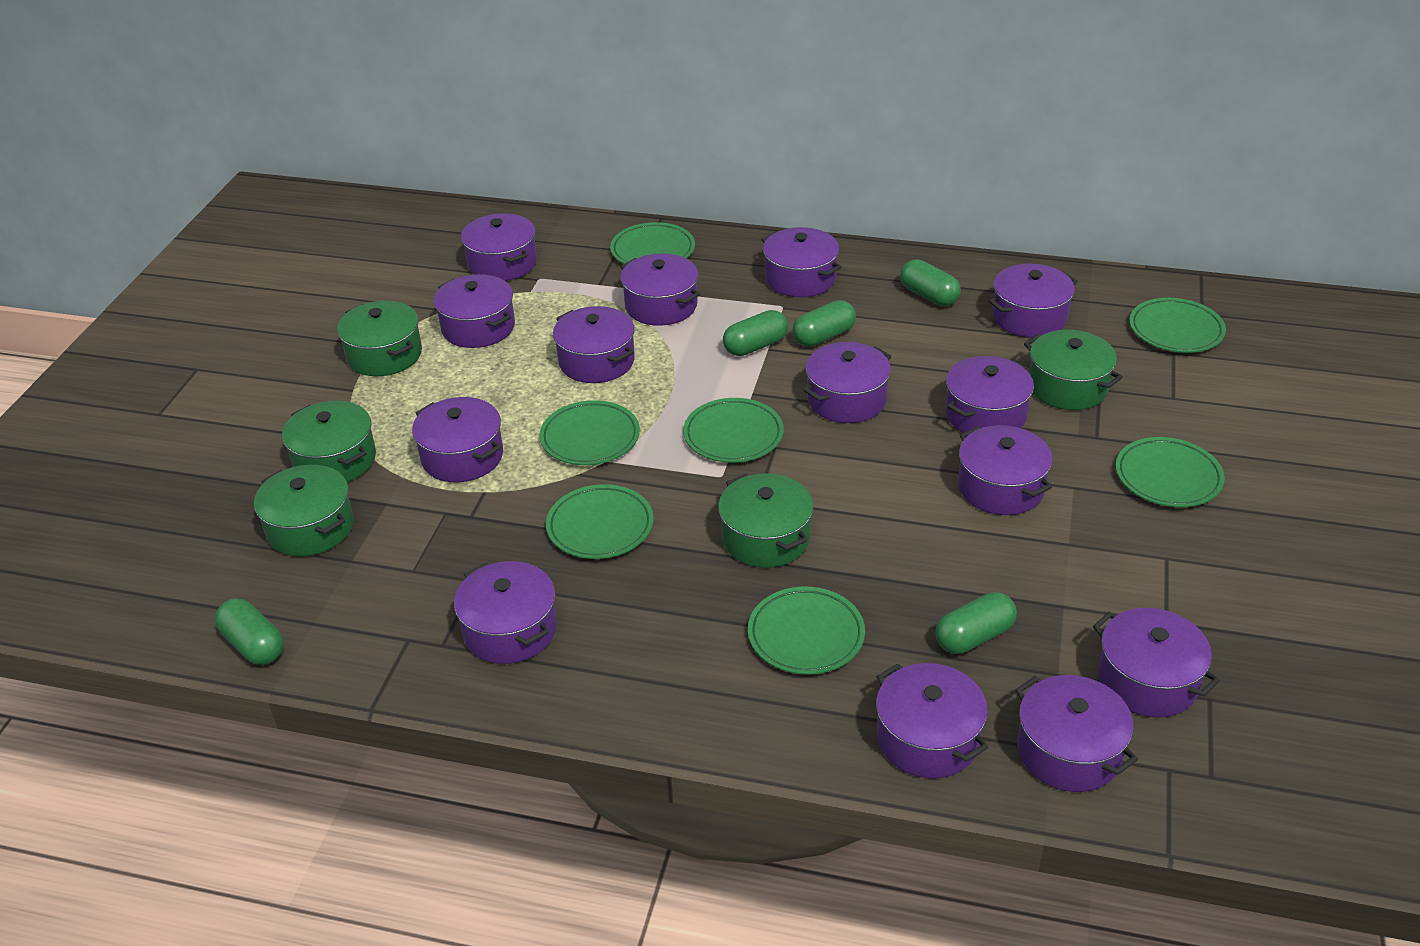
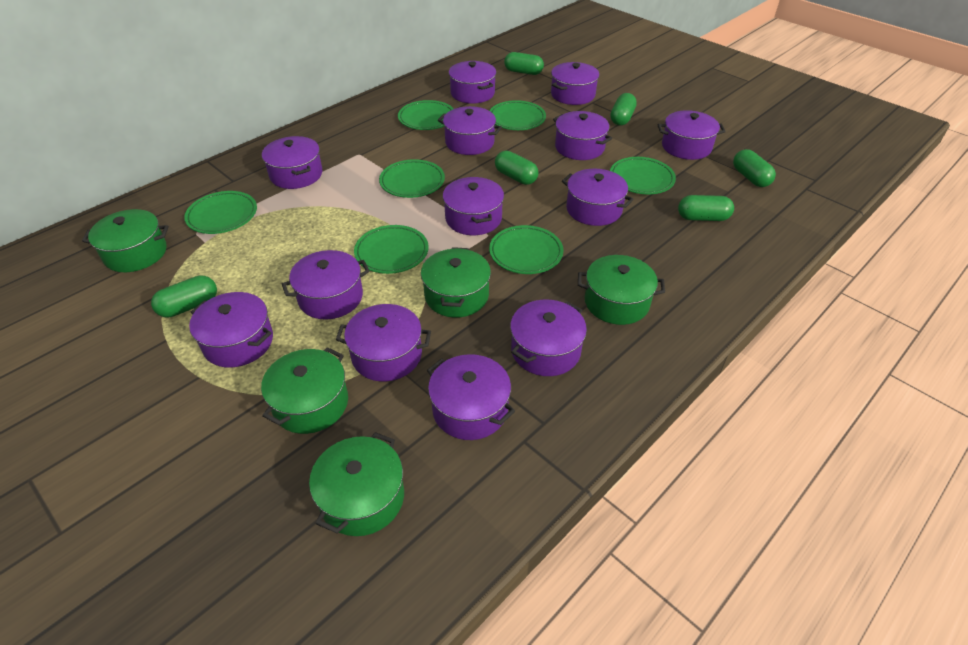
green capsule: [215,598,284,665] [723,310,788,356] [792,300,856,347] [900,259,961,306] [935,592,1017,654] = 5 -> [151,275,217,318] [495,151,538,185] [504,52,544,75] [610,93,637,125] [678,195,734,221] [733,149,776,187] = 6
purple pot: [412,397,503,482] [434,274,515,348] [454,561,557,664] [461,213,537,281] [553,306,635,383] [621,253,700,326] [761,227,841,297] [803,342,891,423] [876,663,988,778] [946,356,1034,433] [958,425,1053,515] [989,264,1078,338] [1015,675,1138,792] [1093,608,1220,718] = 14 -> [189,292,273,368] [262,136,323,189] [282,250,370,319] [336,304,431,381] [427,354,515,440] [438,106,502,155] [443,177,504,235] [449,61,496,104] [510,300,587,376] [551,62,599,105] [553,111,612,160] [562,169,634,226] [658,110,726,160] = 13

